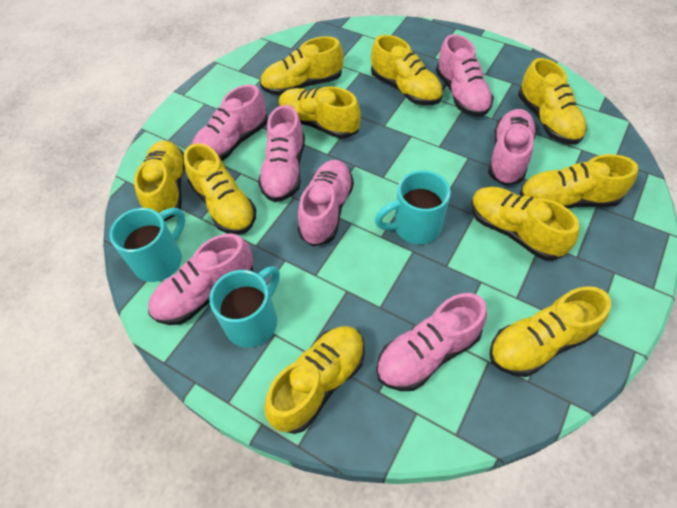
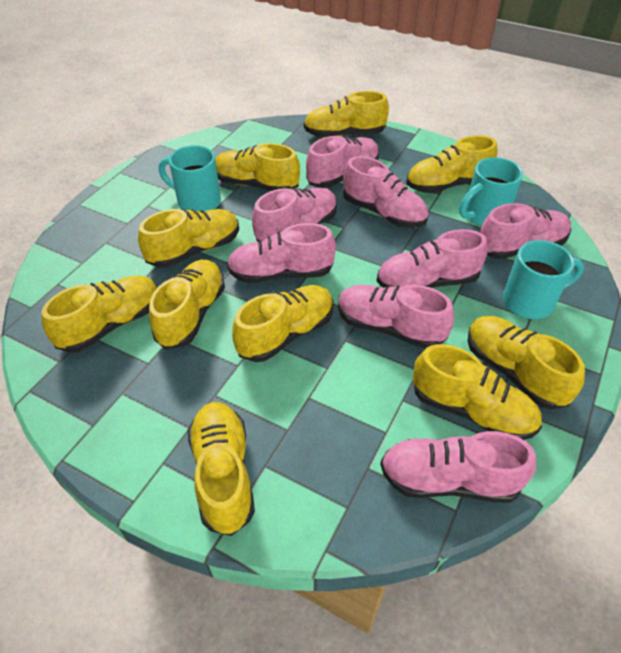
pink shoe: [148,233,253,325] [191,84,268,161] [258,105,305,202] [298,160,354,246] [376,293,487,391] [436,34,494,117] [488,109,537,186] = 7 -> [227,223,336,283] [252,188,337,242] [306,136,379,188] [338,285,454,349] [343,156,429,228] [376,229,488,288] [380,431,536,503] [480,203,571,259] = 8

